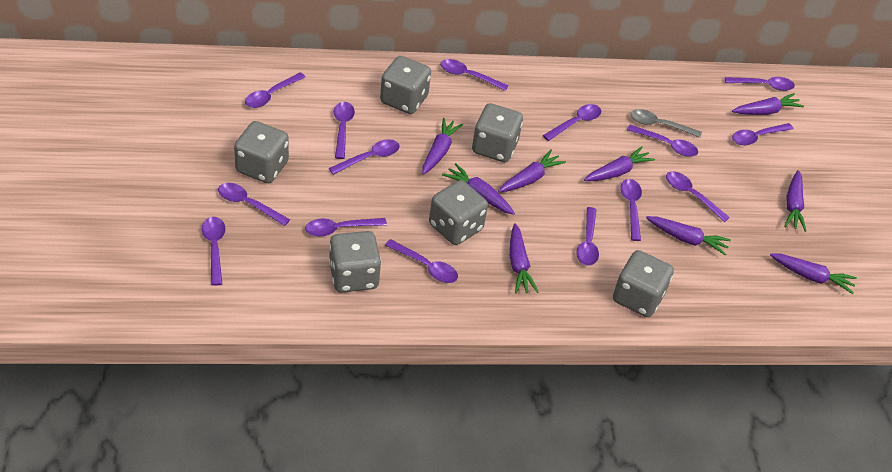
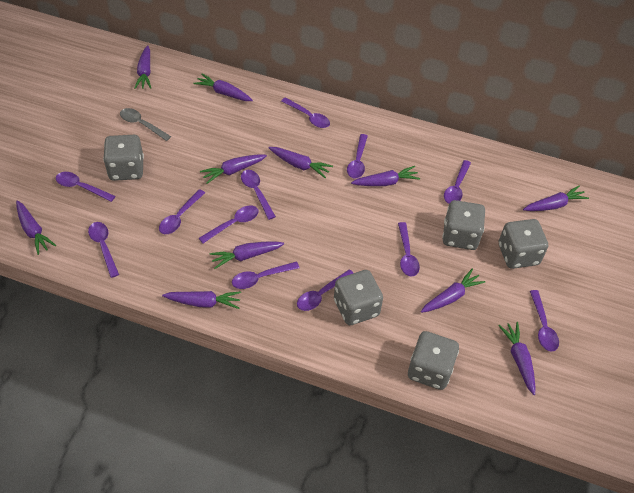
grey dice: [234,121,289,183] [329,231,381,292] [380,56,431,114] [429,180,488,245] [472,103,523,162] [613,250,674,317] = 6 -> [103,135,144,181] [334,270,383,325] [408,331,459,390] [442,200,485,250] [499,219,548,269] = 5
purple carrot: [422,118,463,175] [442,163,515,215] [498,150,566,192] [510,223,538,293] [584,146,655,181] [646,216,731,255] [732,93,804,115] [770,253,857,294] [784,170,806,232] = 9 -> [16,201,56,255] [134,45,151,89] [162,291,241,309] [193,74,253,101] [200,154,267,184] [210,242,284,269] [269,147,333,178] [351,166,420,186] [421,269,485,313] [498,322,535,395] [523,185,589,211] = 11
purple spoon: [202,217,225,286] [218,183,290,226] [245,72,306,108] [305,218,387,237] [329,139,400,175] [334,102,355,159] [385,239,458,283] [440,59,508,91] [543,104,601,141] [576,207,599,266] [620,179,642,241] [627,125,698,157] [666,171,730,222] [725,77,795,91] [732,123,793,145] = 15 -> [56,172,115,202] [88,222,119,278] [159,189,205,234] [199,206,258,243] [232,261,300,289] [241,170,276,220] [281,97,330,128] [297,269,353,311] [347,134,368,178] [398,222,420,277] [444,160,471,204] [530,290,559,351] = 12

